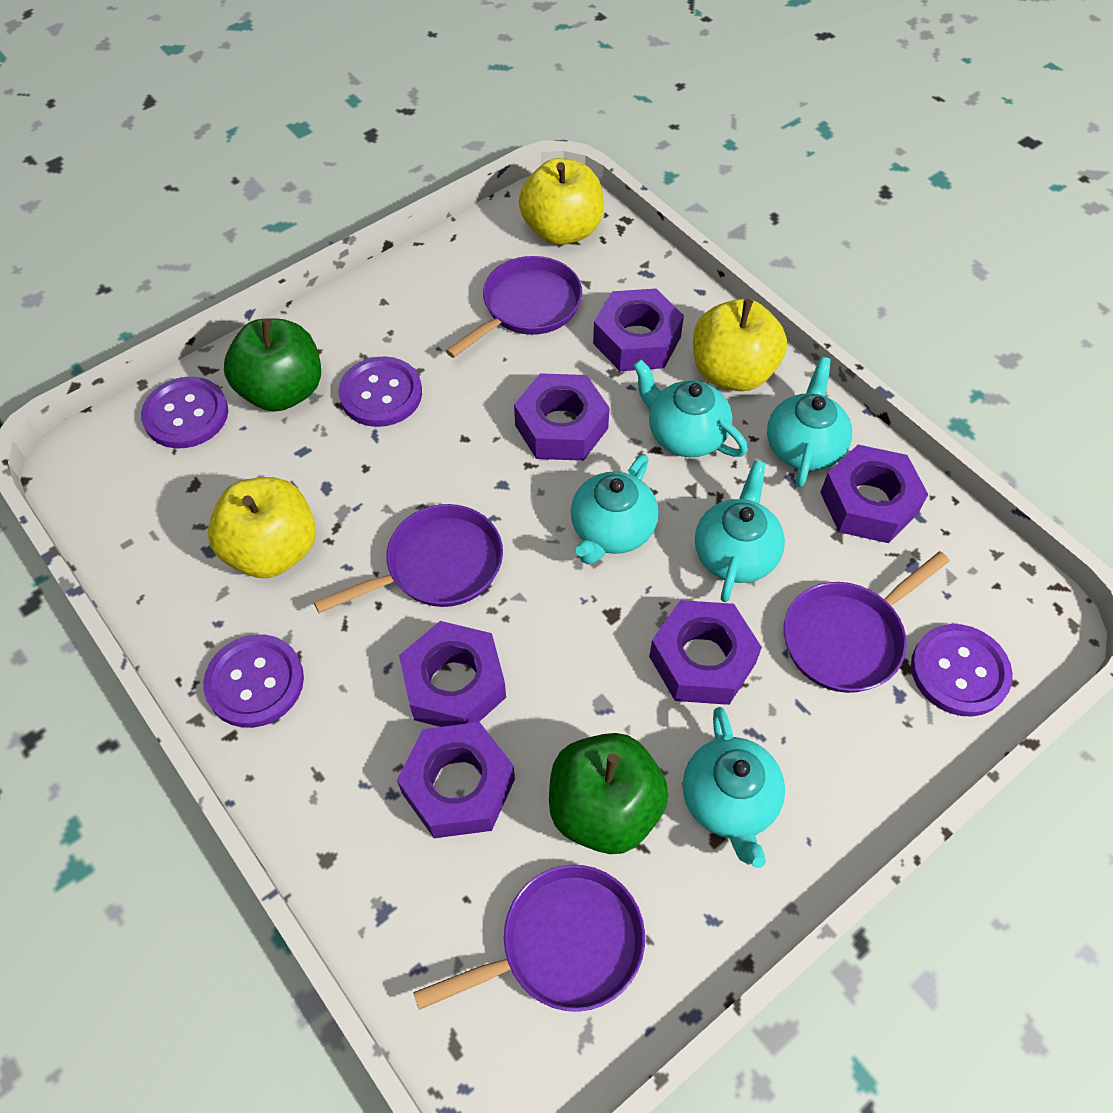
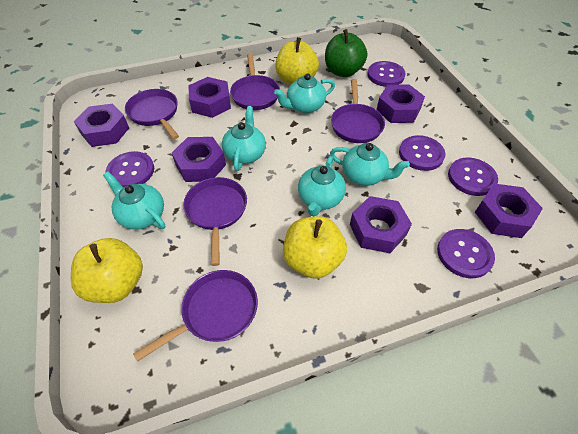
green apple: [224,319,321,412] [549,733,669,854] = 2 -> [325,29,367,77] = 1
purple button: [141,377,228,448] [203,634,304,728] [339,356,422,427] [911,624,1013,717] = 4 -> [106,151,154,187] [367,61,406,87] [399,135,446,171] [437,229,495,278] [448,157,498,196] = 5
purple pan: [314,504,503,613] [413,865,645,1012] [446,256,582,358] [784,551,949,693] = 4 -> [125,89,179,139] [133,270,258,362] [183,177,247,266] [230,53,280,110] [331,79,385,143] = 5

